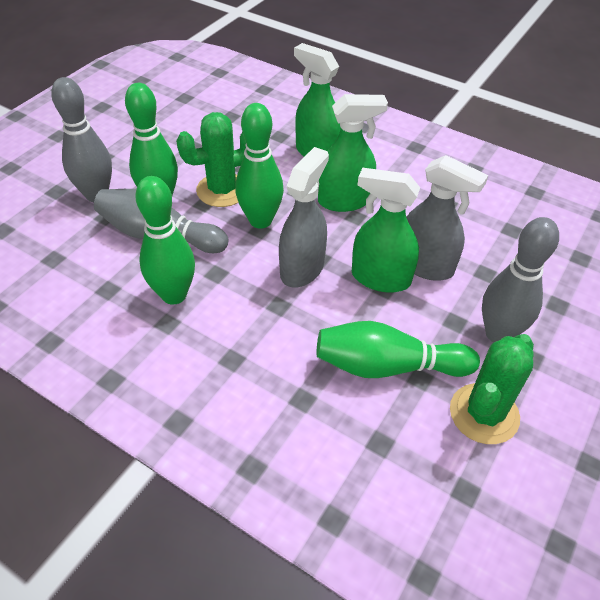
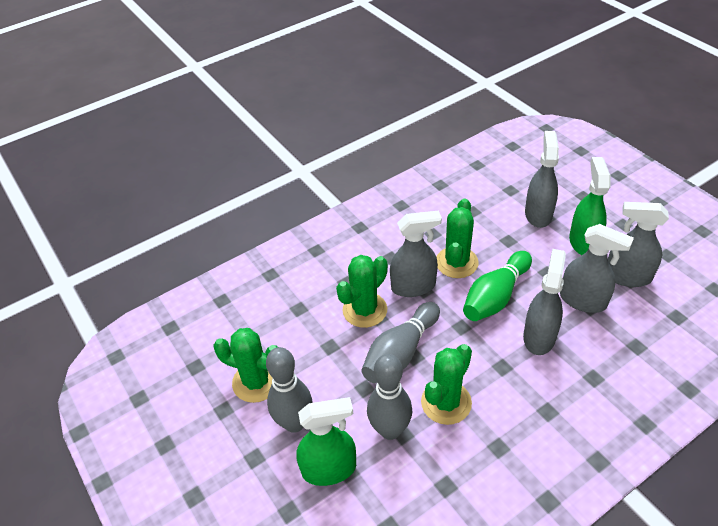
green bowling pin: [125,83,178,195] [136,176,195,305] [235,103,284,229] [317,321,480,378] = 4 -> [463,251,532,321] = 1
green cactus: [176,112,246,207] [450,334,534,444] = 2 -> [213,328,278,403] [336,255,388,328] [421,344,472,425] [437,198,479,278] = 4
green spray bottle: [294,43,341,157] [318,94,388,212] [352,168,420,293] = 3 -> [296,397,356,486] [569,157,611,255] = 2
grey spray bottle: [279,147,329,288] [406,155,488,281] = 2 -> [390,211,442,297] [523,249,566,355] [525,131,559,228] [560,224,634,313] [608,202,669,287] = 5

